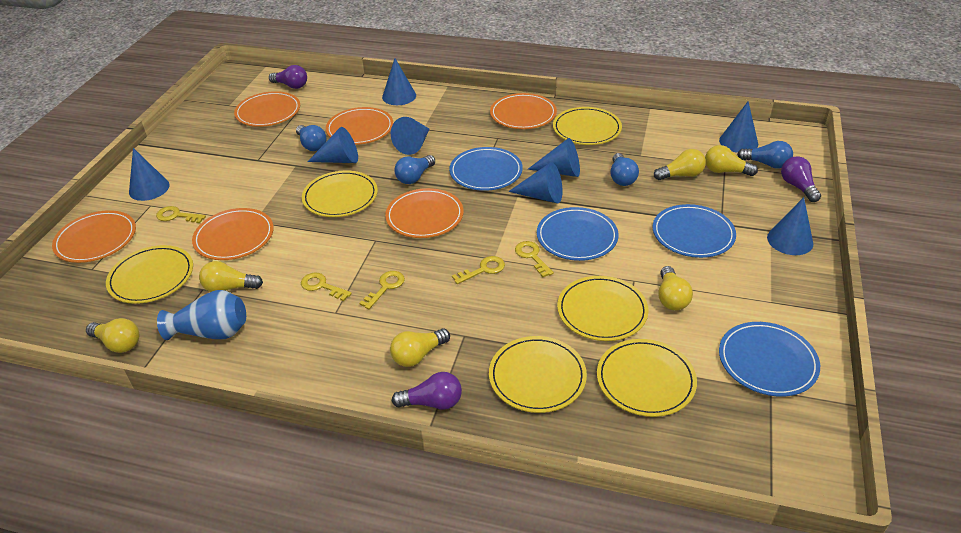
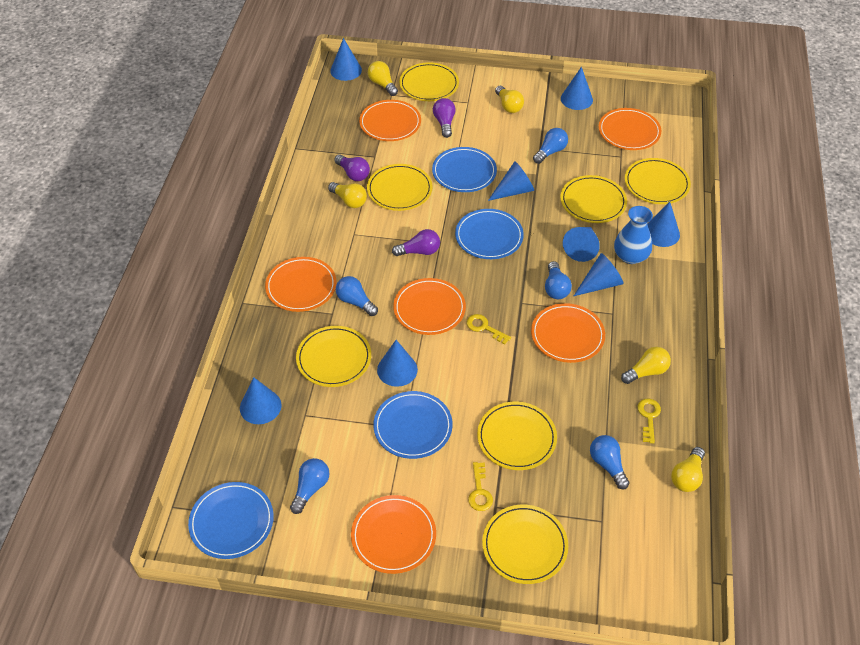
blue light bulb: [296,125,327,151] [394,155,435,184] [610,153,639,186] [737,141,793,169] = 4 -> [290,458,330,514] [336,276,378,316] [533,128,568,164] [545,261,572,299] [590,435,629,489] = 5
yellow key: [156,206,206,223] [301,272,352,301] [359,271,405,309] [452,256,505,284] [515,241,554,277] = 5 -> [467,314,511,345] [468,462,493,511] [638,398,661,443] = 3
yellow light bulb: [86,318,139,353] [199,261,263,292] [390,328,450,367] [654,149,706,180] [658,266,693,310] [705,145,758,176] = 6 -> [328,182,367,208] [368,61,398,96] [495,86,524,113] [621,347,671,384] [671,447,705,492] = 5
yellow plate: [106,245,193,304] [302,170,378,217] [489,336,587,413] [553,107,622,145] [557,276,648,341] [597,339,697,417] = 6 -> [296,326,371,387] [367,164,433,211] [399,62,459,101] [477,402,557,470] [482,505,568,584] [560,175,627,223] [625,158,691,204] = 7

